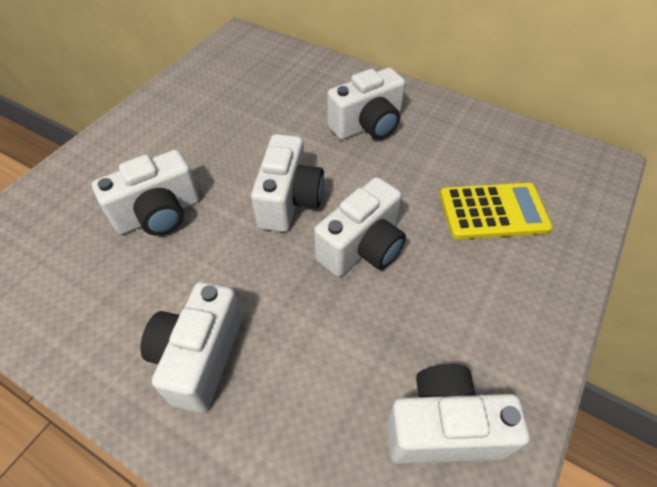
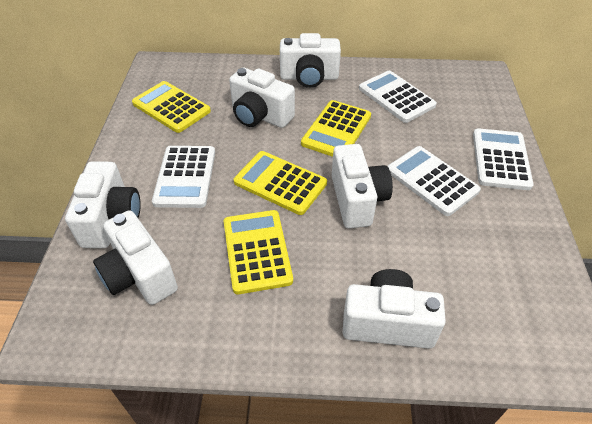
white calculator: none = 0 -> [152,146,215,208] [359,71,437,123] [388,146,481,216] [473,128,534,190] = 4
yellow calculator: [440,183,553,239] = 1 -> [132,81,211,133] [224,210,293,294] [234,151,327,215] [301,100,371,157] = 4

